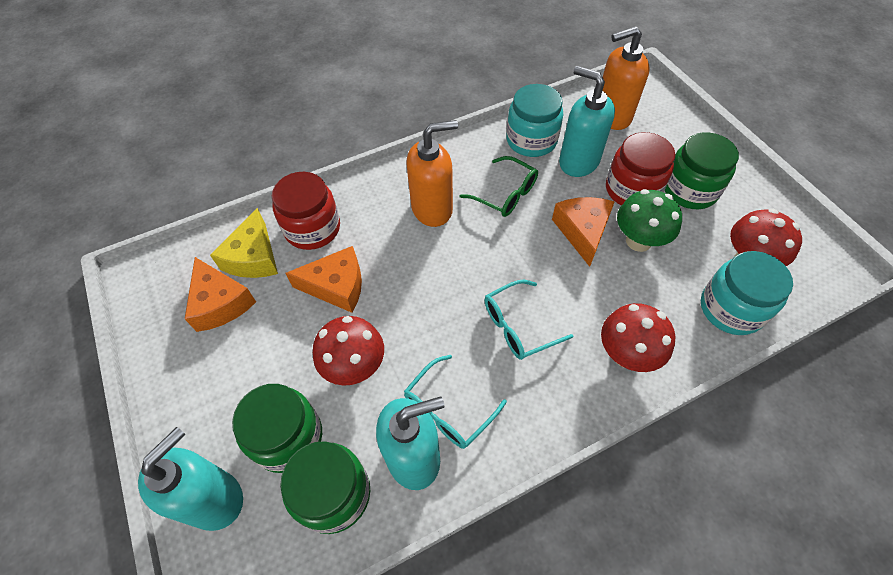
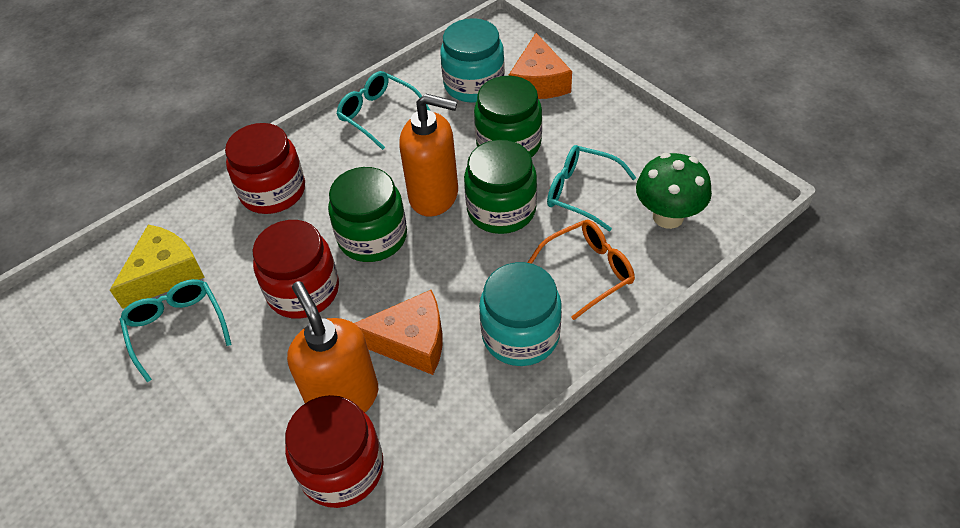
green glasses: [459,156,538,217] = 1 -> none = 0
orange cheese: [185,257,256,332] [285,246,362,313] [552,197,615,267] = 3 -> [354,290,443,375] [509,33,572,99] = 2
orange glasses: none = 0 -> [527,220,635,320] = 1
red jar: [272,172,340,250] [606,132,675,205] = 2 -> [225,123,305,214] [253,220,339,319] [285,395,384,508] = 3
red mushroom: [313,316,384,386] [601,303,675,372] [730,209,802,266] = 3 -> none = 0
turquoise glasses: [404,355,507,449] [485,280,573,360] = 2 -> [119,279,232,382] [337,71,430,150] [547,145,636,232] = 3
turquoise soap dispenser: [138,427,243,531] [376,396,445,490] [559,66,615,177] = 3 -> none = 0

